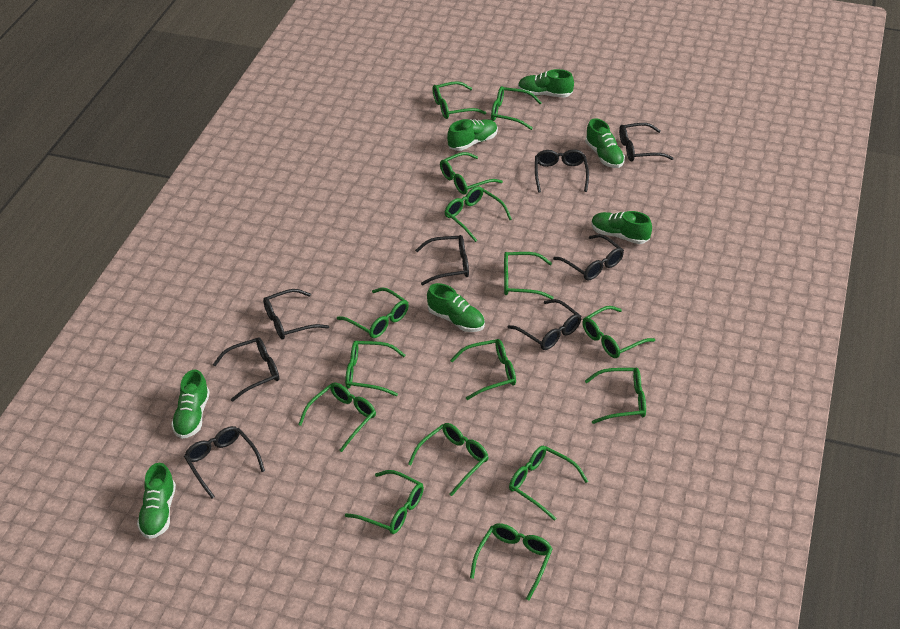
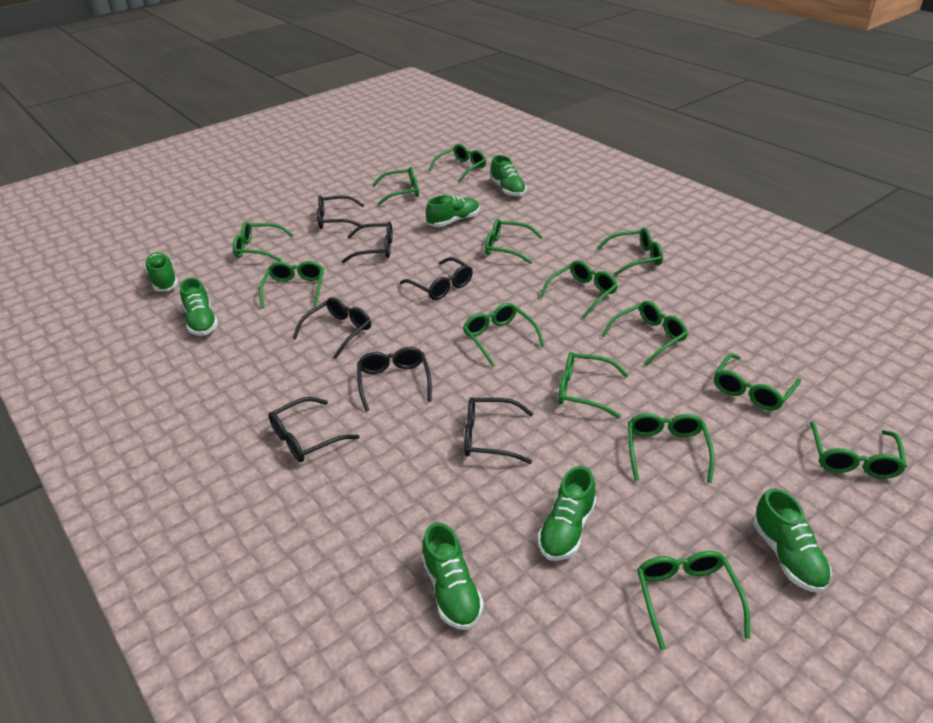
black glasses: [184,426,265,499] [213,337,279,402] [263,289,329,340] [415,235,469,285] [507,299,581,350] [535,149,589,193] [553,234,624,281] [619,123,674,162] = 8 -> [268,397,359,462] [293,297,371,359] [317,196,364,229] [341,221,393,263] [357,347,432,412] [400,257,473,300] [464,397,534,464] = 7
green glasses: [298,383,376,452] [337,287,409,338] [345,341,405,396] [345,470,424,534] [408,423,488,496] [432,81,486,119] [440,152,503,195] [445,186,512,242] [450,339,516,400] [470,523,553,600] [491,86,542,130] [504,252,554,299] [509,446,589,521] [582,306,655,358] [585,368,646,424] = 15 -> [233,222,294,262] [259,261,324,308] [372,167,419,205] [428,144,486,183] [463,303,545,367] [485,219,543,264] [540,260,618,318] [558,352,629,419] [597,228,663,276] [601,301,688,366] [628,413,715,483] [637,551,750,650] [714,353,801,411] [810,421,907,479] = 14

